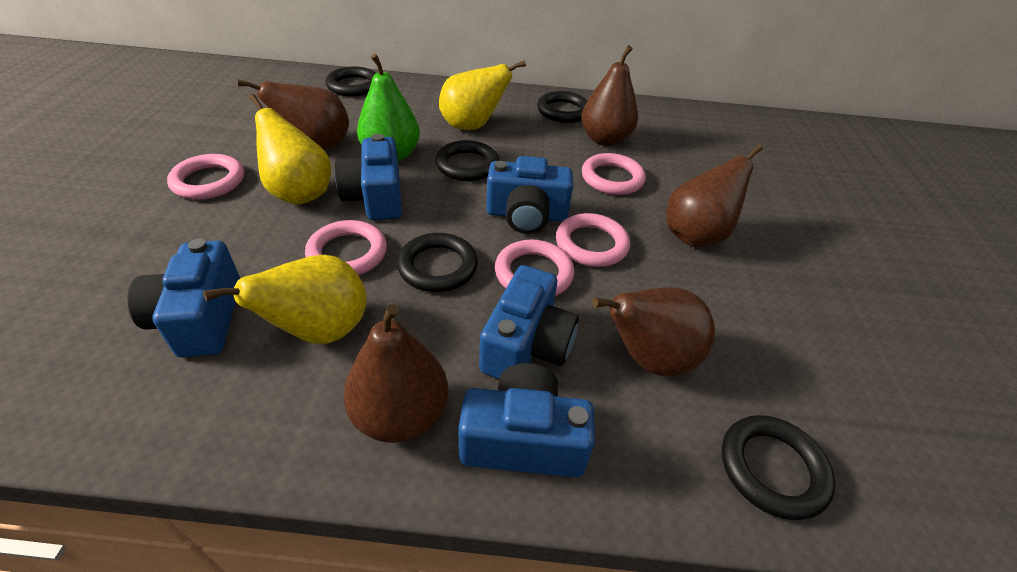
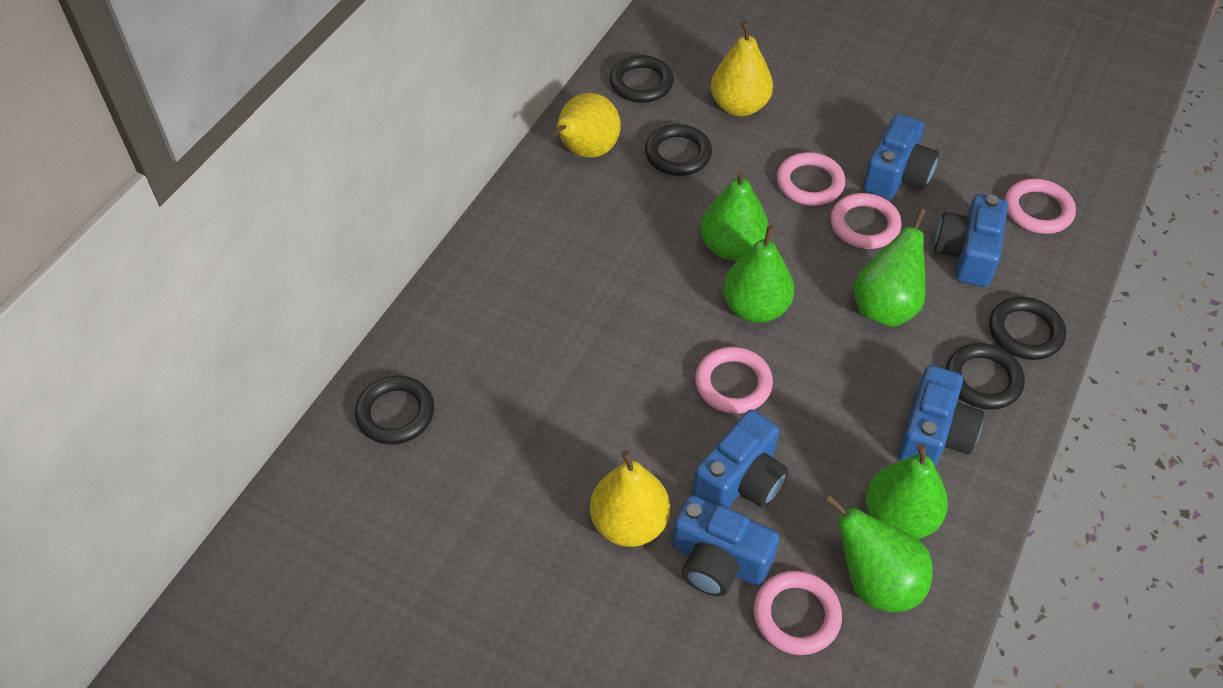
brown pear: [238,79,349,149] [343,304,448,443] [581,45,638,146] [592,287,715,377] [667,144,763,247] = 5 -> none = 0
green pear: [357,54,420,162] = 1 -> [701,169,769,261] [723,225,795,323] [824,495,933,612] [854,208,926,327] [866,443,948,539] = 5

